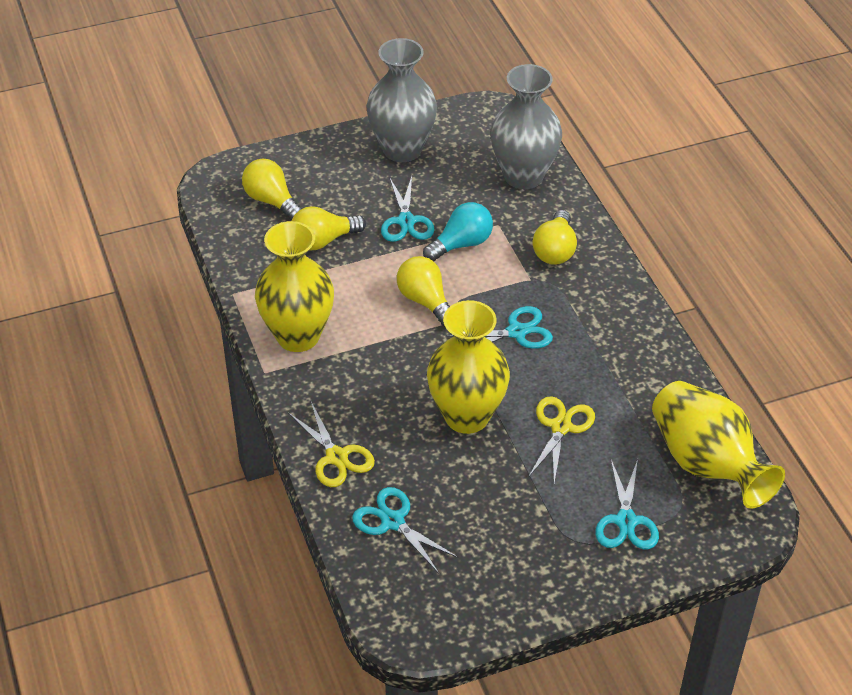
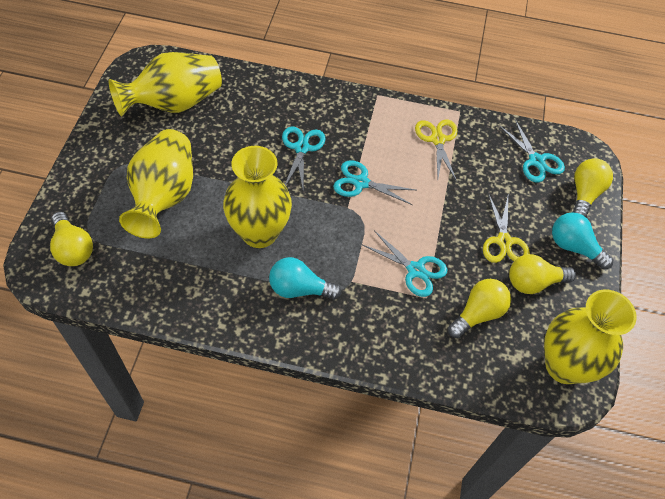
grey vase: [366,38,437,162] [490,64,562,189] = 2 -> none = 0
turquoise light bulb: [423,202,493,261] = 1 -> [269,257,341,300] [552,212,613,270] = 2
yellow vase: [255,221,334,352] [427,300,510,434] [652,381,785,509] = 3 -> [109,52,222,116] [119,129,193,238] [223,146,292,248] [544,290,637,384] = 4

